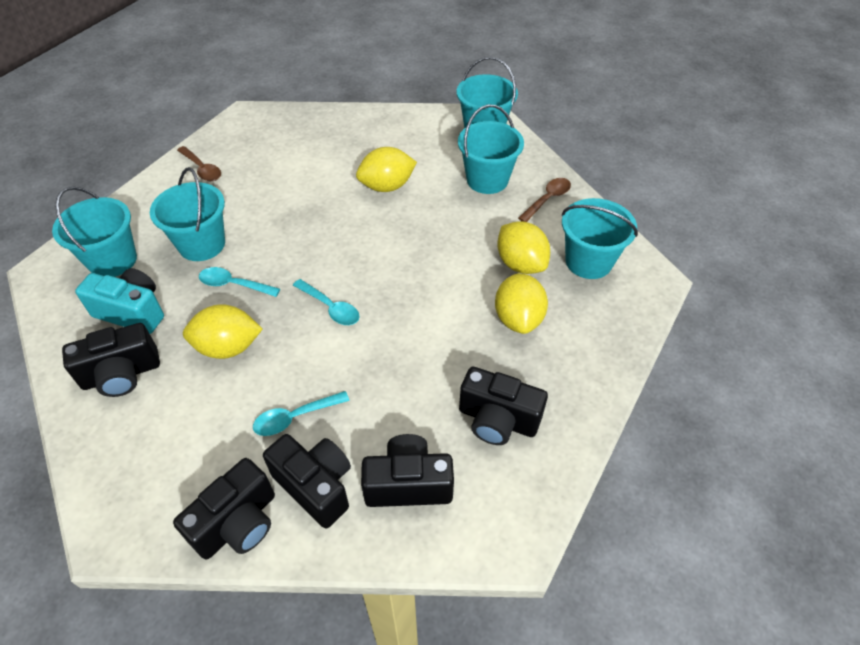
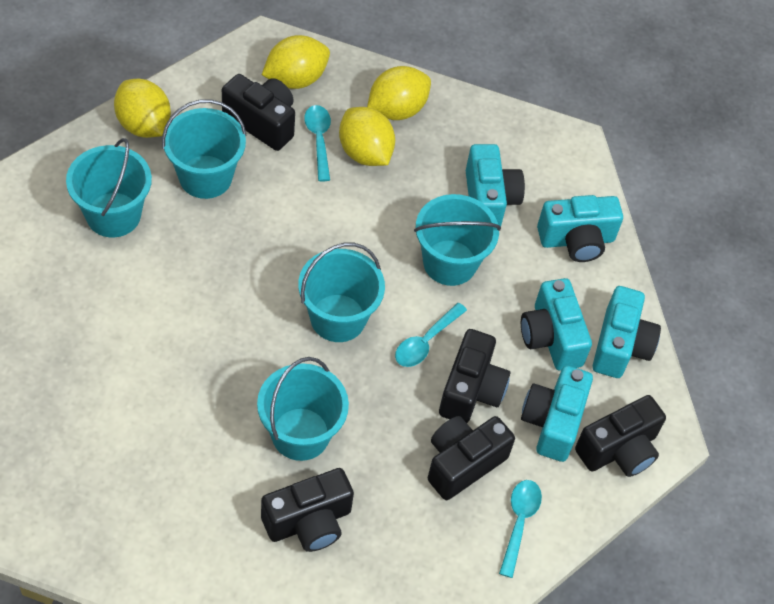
brown spoon: [177,146,221,181] [518,178,571,222] = 2 -> none = 0
turquoise camera: [75,268,164,334] = 1 -> [466,144,525,226] [521,278,592,371] [521,365,593,462] [537,195,623,262] [593,286,661,378] = 5

